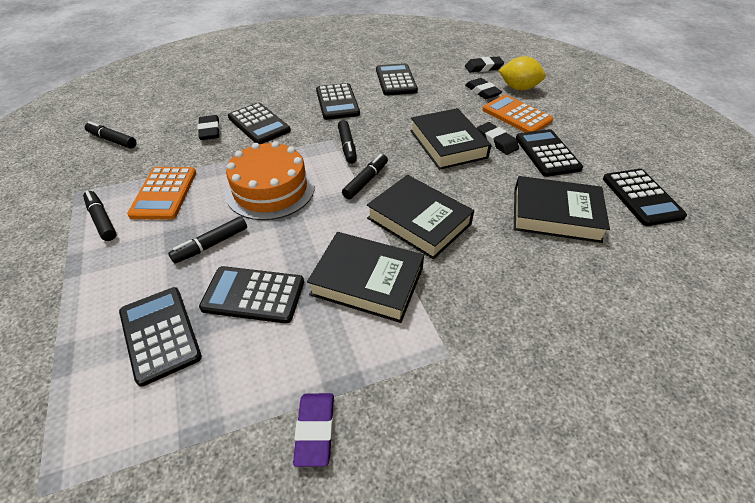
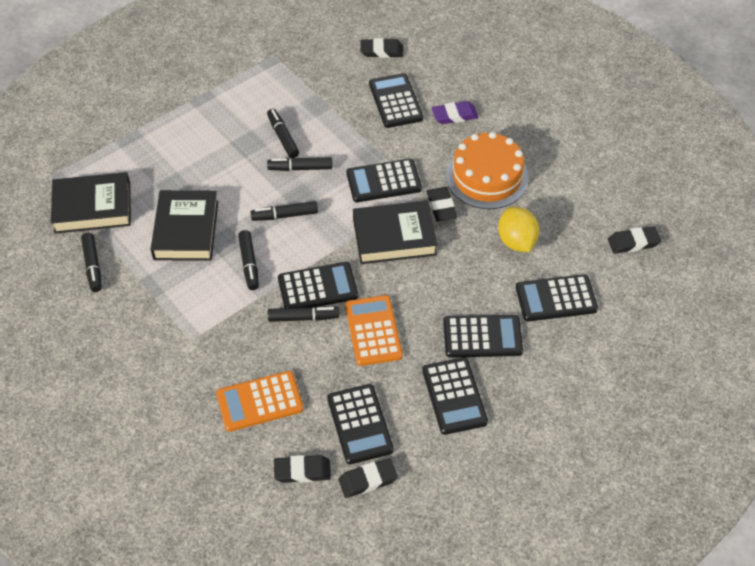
black book: [307,232,424,323] [367,175,474,260] [410,108,491,170] [514,176,610,243] = 4 -> [51,172,131,234] [151,190,218,261] [353,200,438,264] = 3
black eraser: [198,115,220,140] [465,56,504,72] [465,78,502,99] [477,122,519,155] = 4 -> [274,455,331,483] [338,458,398,498] [360,38,403,58] [427,187,457,222] [608,226,661,254] = 5
black marker: [83,191,117,241] [85,121,137,149] [168,216,247,263] [338,120,357,164] [342,154,388,199] = 5 -> [81,233,102,292] [238,230,259,290] [250,201,318,221] [267,109,299,158] [267,157,332,171] [268,306,339,322] = 6

